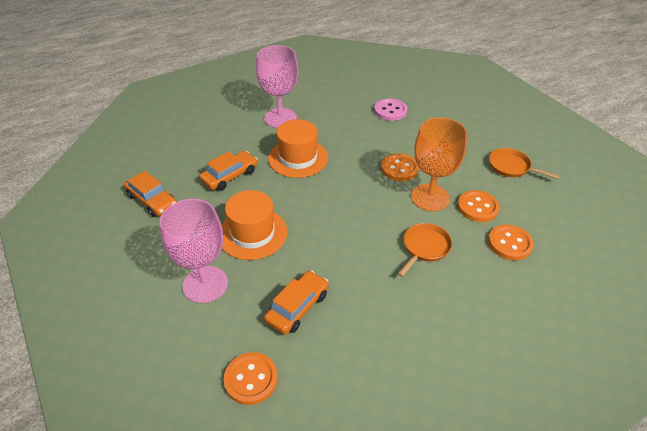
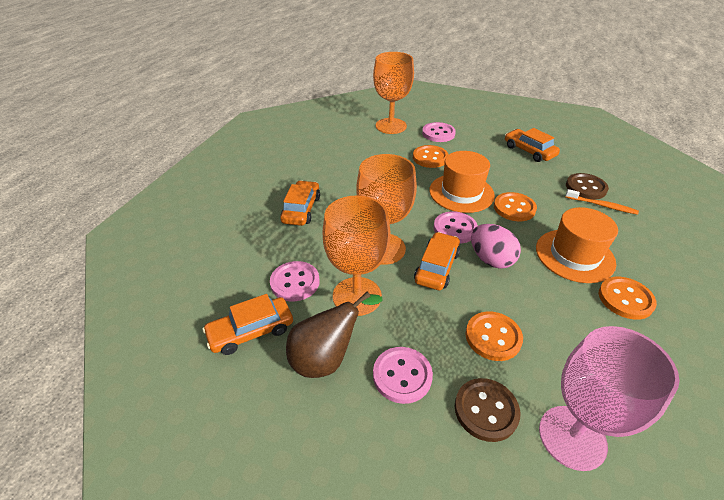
brown button: none = 0 -> [455,378,520,442] [566,173,609,200] = 2
brown pear: none = 0 -> [286,292,383,378] = 1
orange car: [124,171,177,216] [199,151,258,191] [264,270,329,334] = 3 -> [203,294,293,355] [280,180,320,226] [414,232,460,290] [505,128,560,162] = 4
orange goblet: [411,117,467,211] = 1 -> [323,196,391,316] [356,154,417,265] [373,52,414,134] = 3
orange pan: [398,223,452,277] [489,148,560,179] = 2 -> none = 0
orange toothbrush: none = 0 -> [565,189,639,215] = 1
pink button: [374,98,407,121] = 1 -> [270,261,320,301] [373,347,433,404] [422,122,456,142] [434,211,478,244] = 4
pink egg: none = 0 -> [471,224,521,269] = 1
pink goblet: [160,199,228,303] [256,45,298,128] = 2 -> [539,326,679,471] = 1

